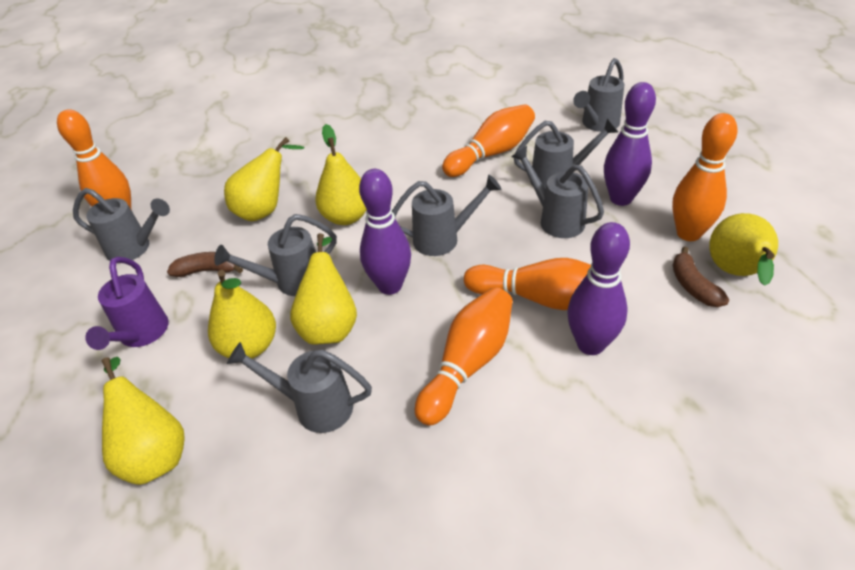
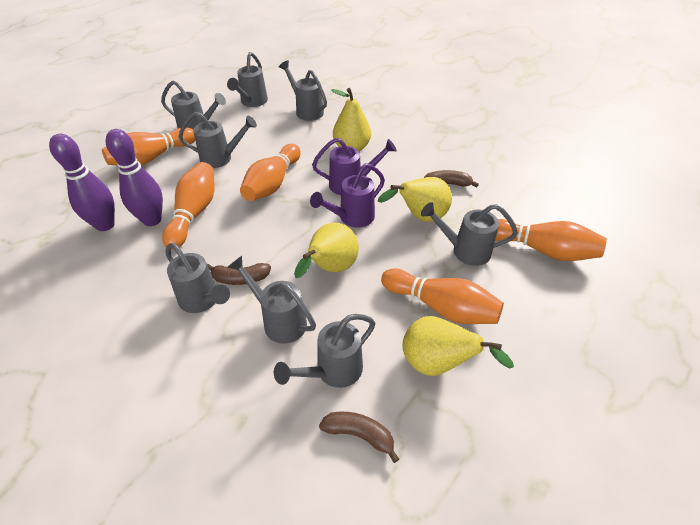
brown banana: [167,252,243,277] [673,246,729,307] = 2 -> [207,263,271,285] [319,412,399,463] [424,170,479,188] = 3
grey watering can: [73,188,170,261] [214,214,337,296] [227,342,372,433] [392,175,502,256] [511,146,604,238] [514,118,618,189] [573,58,624,132] = 7 -> [161,81,226,129] [165,243,230,313] [179,112,257,168] [227,52,268,107] [228,256,316,344] [274,314,375,388] [279,61,327,121] [421,202,518,266] = 8
purple bowling pin: [359,169,411,295] [567,222,630,355] [604,82,656,206] = 3 -> [49,134,115,231] [106,129,163,226] = 2
purple watering can: [85,257,169,350] = 1 -> [310,163,385,228] [312,138,397,195] = 2
yellow pear: [101,357,185,485] [208,270,276,359] [224,137,304,221] [290,233,357,345] [315,124,367,225] [709,213,778,286] = 6 -> [294,223,359,278] [331,88,371,151] [378,177,452,222] [403,316,514,376] = 4

